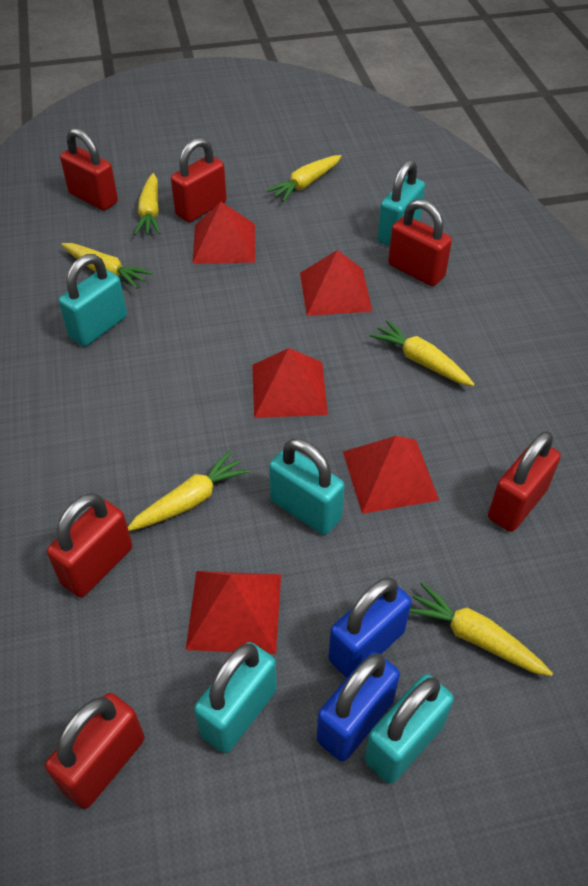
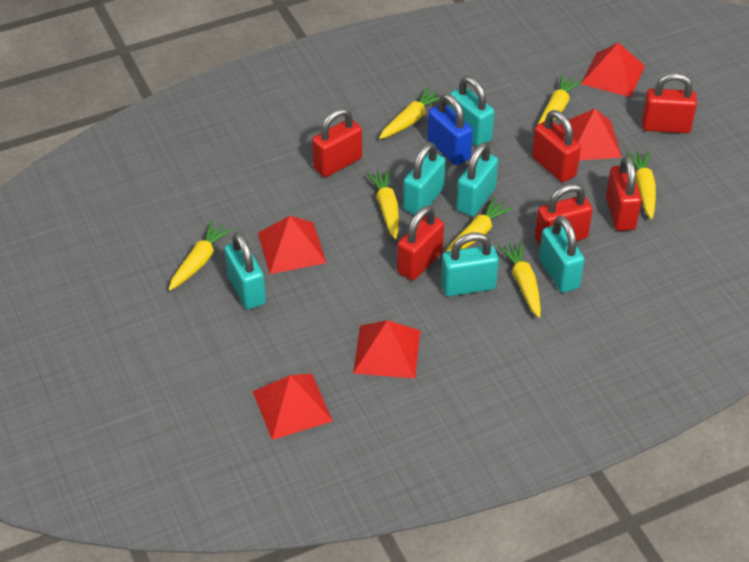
blue padlock: [317,652,400,761] [328,577,411,678] = 2 -> [428,93,473,165] = 1
turquoise padlock: [59,254,127,346] [194,642,277,753] [269,438,345,535] [365,674,454,784] [378,160,425,246] = 5 -> [224,232,266,309] [403,142,446,215] [441,232,499,296] [449,76,495,146] [456,142,498,216] [539,216,584,293] = 6
yellow carrot: [61,243,153,289] [128,450,250,531] [134,173,161,235] [266,155,341,202] [369,320,475,386] [409,582,553,676] = 6 -> [168,221,233,291] [366,169,399,239] [379,87,440,139] [446,197,513,252] [498,241,541,318] [538,74,582,125] [626,151,656,219] = 7

